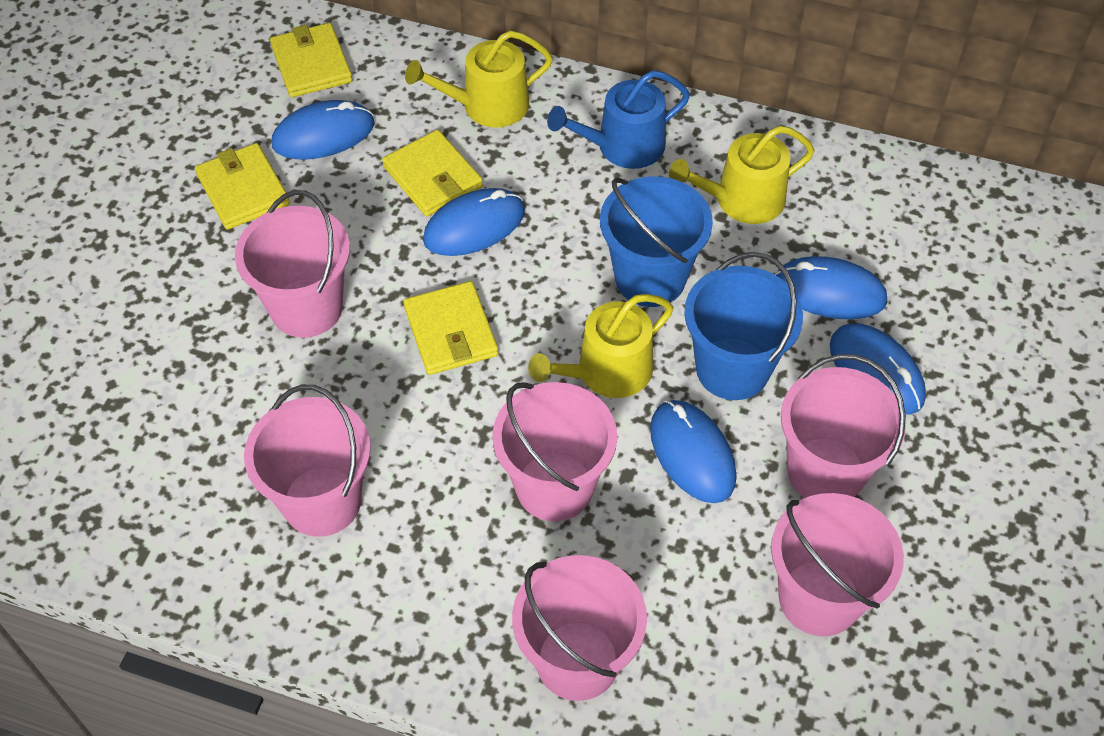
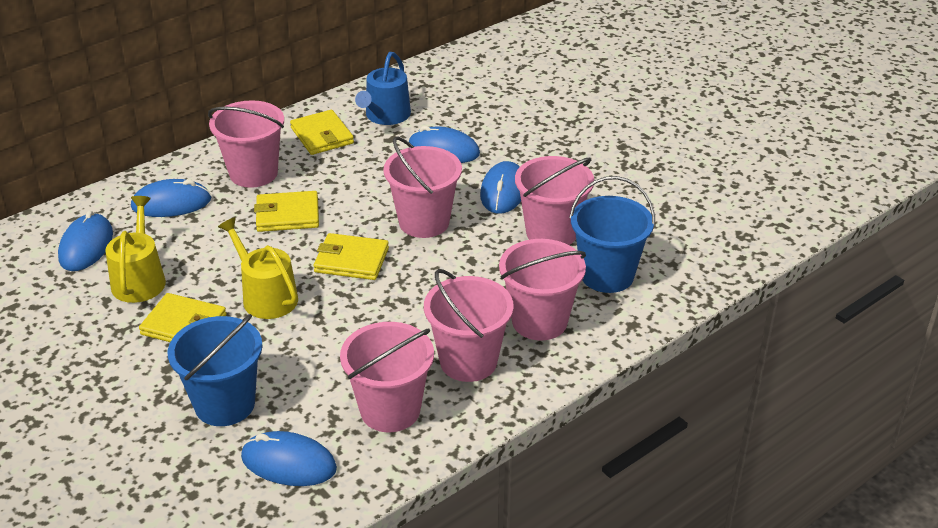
yellow watering can: [405,31,553,127] [528,294,673,398] [669,126,815,224] = 3 -> [105,196,166,303] [218,217,298,319] = 2

